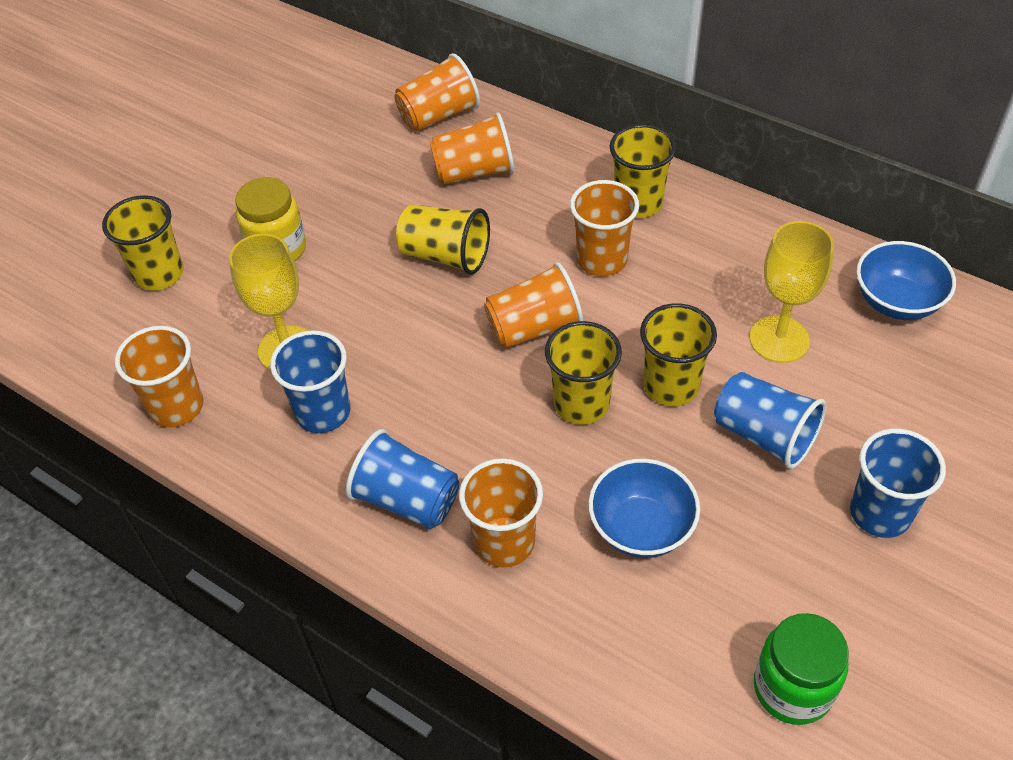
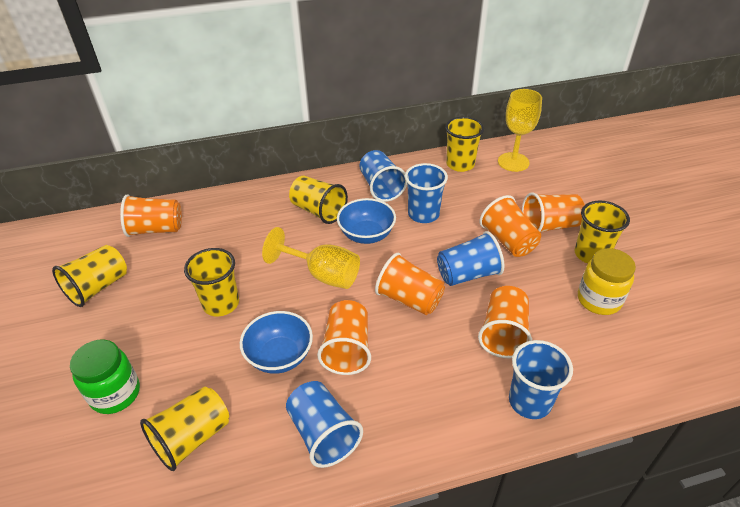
blue cup: [270,330,350,433] [346,429,459,529] [714,372,826,469] [850,429,946,538] = 4 -> [286,381,363,468] [360,150,407,202] [405,163,448,223] [437,231,504,286] [509,340,573,419] = 5
yellow cup: [102,195,184,291] [396,204,490,275] [545,321,622,424] [610,124,676,218] [640,303,717,406] = 5 -> [52,245,127,307] [140,386,229,471] [184,248,239,316] [289,176,348,224] [445,117,484,172] [575,201,630,264] = 6

